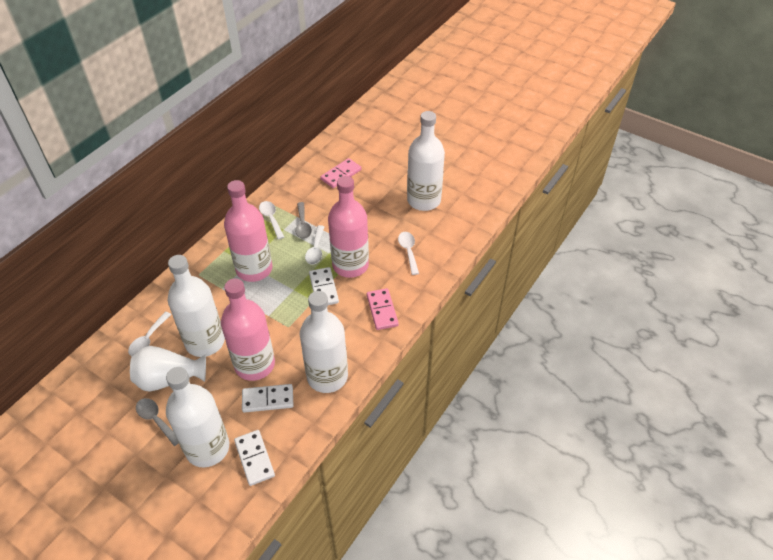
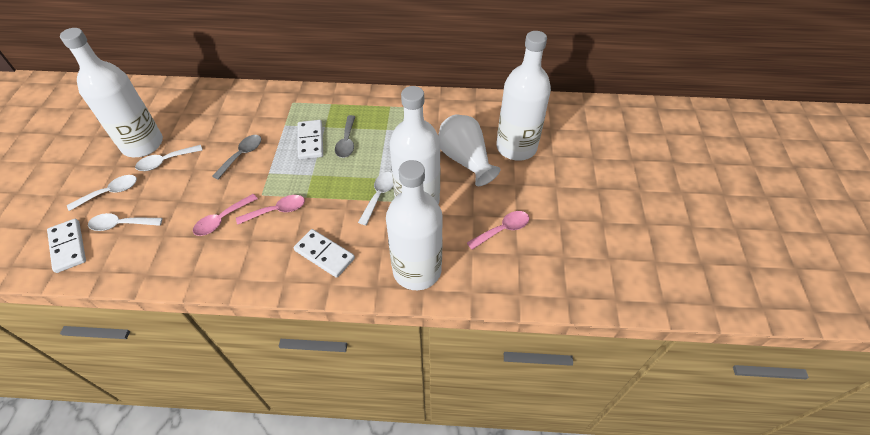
pink bottle: [221,279,275,381] [224,180,272,282] [328,176,369,278] = 3 -> none = 0
pink domino: [320,158,361,188] [367,288,399,330] = 2 -> none = 0
pink spoon: none = 0 -> [193,194,258,236] [236,195,305,225] [467,211,529,250] = 3

